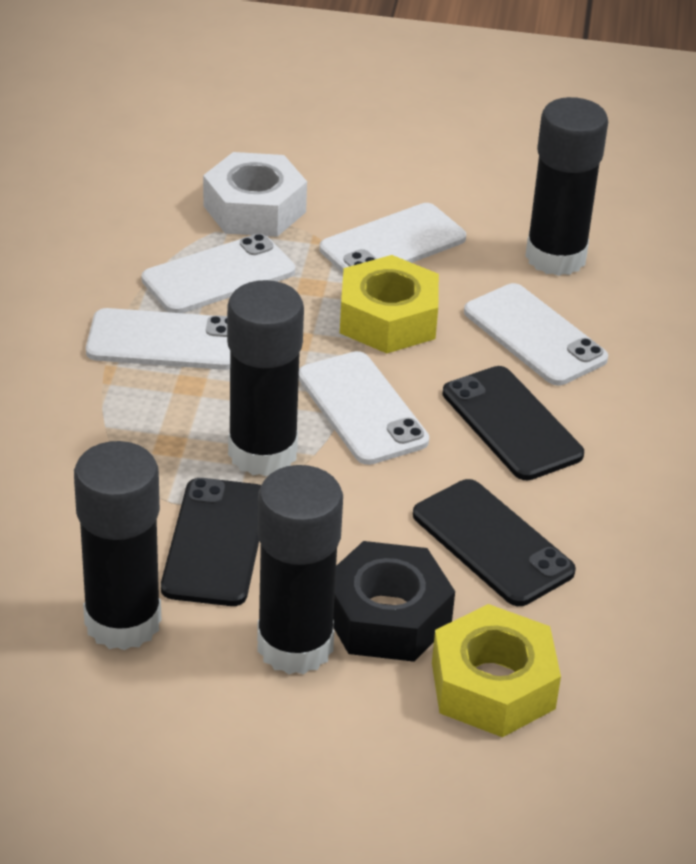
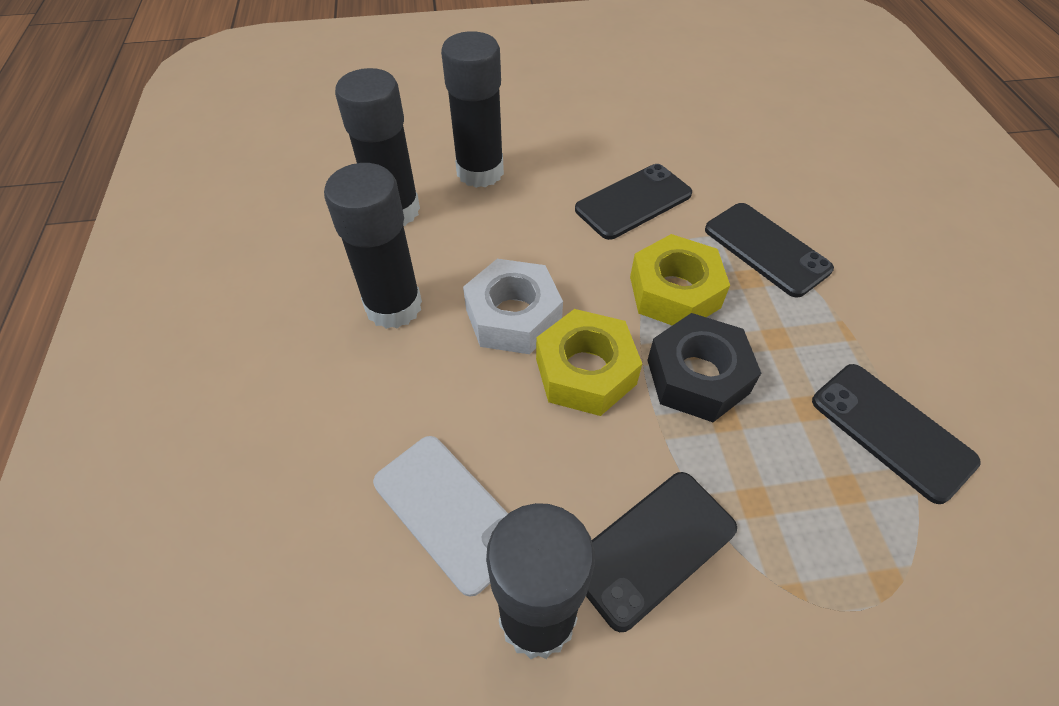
black phone: [161,478,261,606] [413,479,576,606] [443,366,584,480] = 3 -> [575,164,692,240] [586,472,737,632] [705,203,834,298] [812,364,981,504] = 4
white phone: [86,308,230,370] [142,234,295,313] [299,351,429,465] [319,203,466,273] [464,283,608,385] = 5 -> [373,436,508,597] = 1

